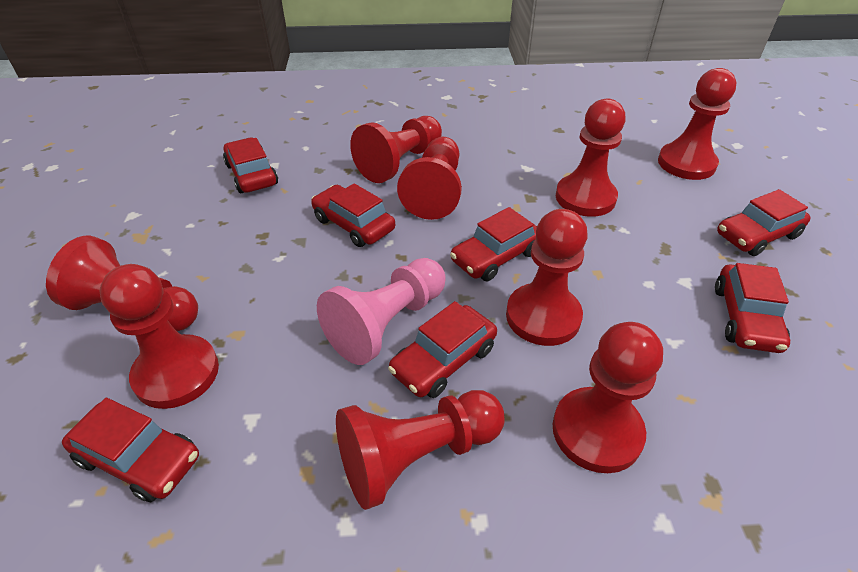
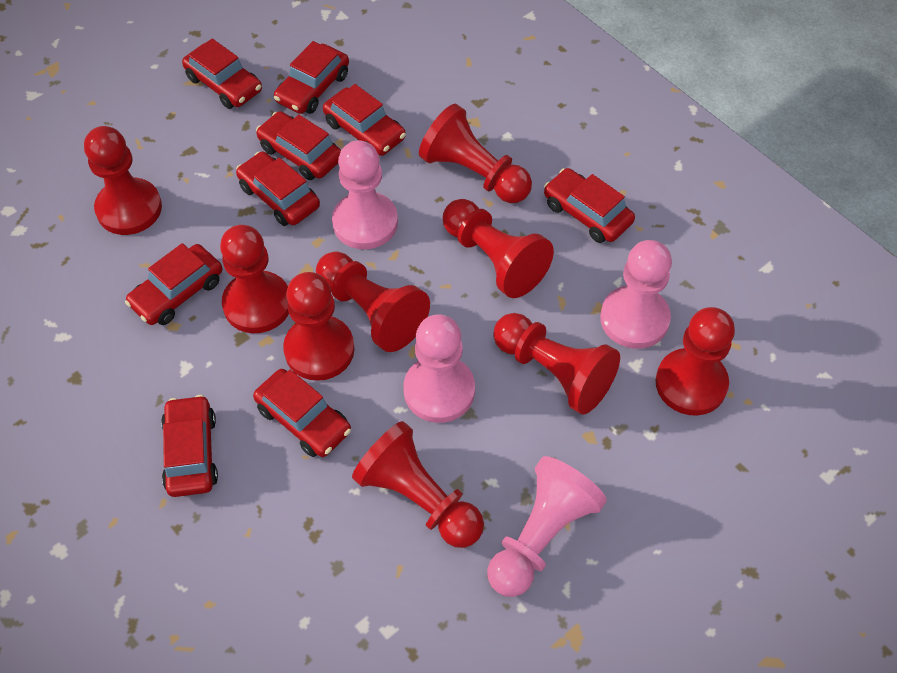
pink pawn: [317,258,446,365] = 1 -> [332,140,398,249] [404,314,475,423] [487,456,607,597] [600,240,672,349] = 4
red car: [62,398,199,503] [223,138,278,193] [311,183,395,247] [388,301,497,398] [450,207,537,281] [715,263,790,353] [717,189,811,256] = 7 -> [125,243,222,325] [161,395,218,497] [182,38,262,109] [236,151,320,226] [253,369,351,457] [256,111,341,180] [274,41,349,114] [323,84,406,156] [544,168,635,243] = 9

